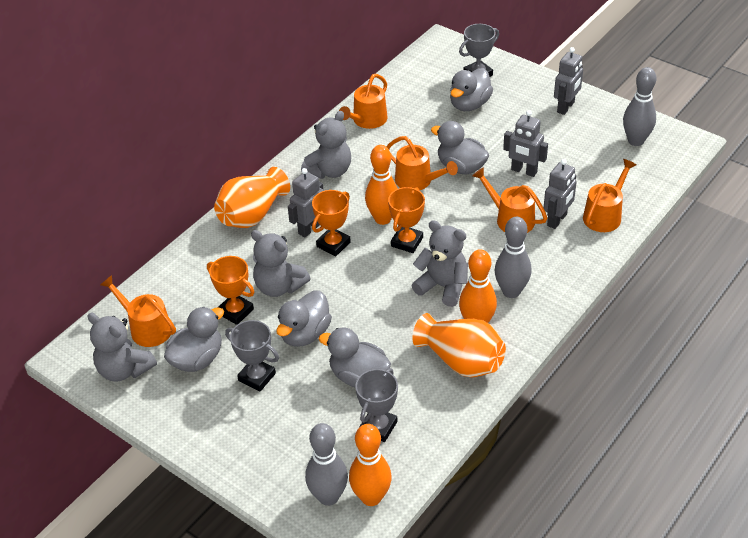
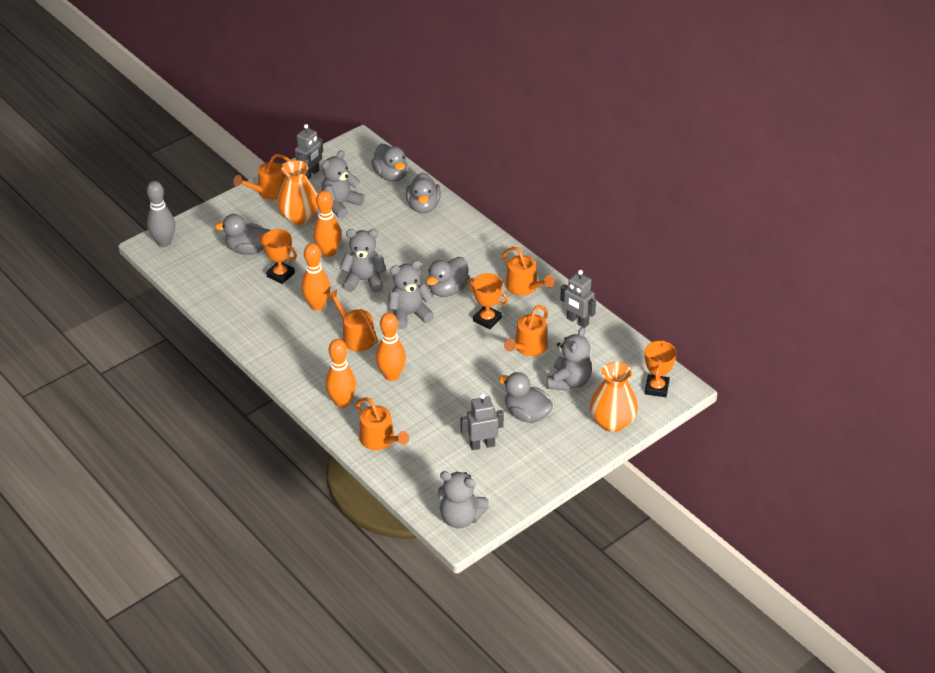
grey bowling pin: [305,423,348,506] [495,217,532,298] [623,67,656,146] = 3 -> [147,181,175,247] = 1
grey robot: [288,168,324,237] [503,110,548,177] [544,159,577,229] [554,47,583,115] = 4 -> [295,124,323,179] [460,394,504,450] [560,270,596,328] = 3
grey teddy bear: [87,313,157,382] [251,230,311,297] [301,111,351,179] [412,220,468,307] = 4 -> [321,150,365,218] [340,229,386,293] [388,260,434,329] [438,471,489,528] [547,327,592,391] = 5
grey trophy: [225,320,279,391] [355,368,398,442] [459,24,499,77] = 3 -> none = 0
orange bowling pin: [349,424,392,506] [365,145,398,225] [459,249,497,323] = 3 -> [301,243,330,311] [313,190,342,257] [325,339,356,408] [376,313,406,381] = 4

